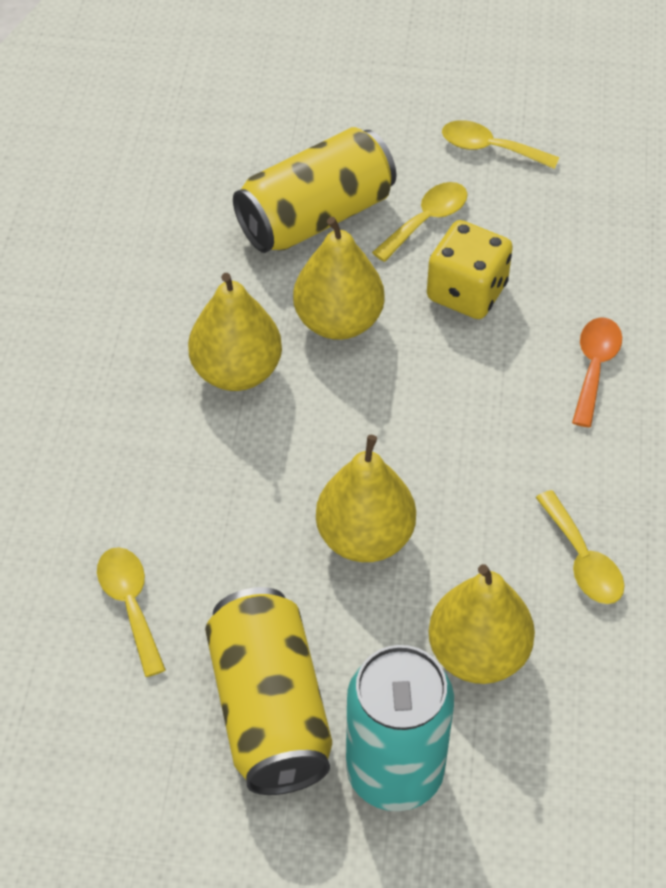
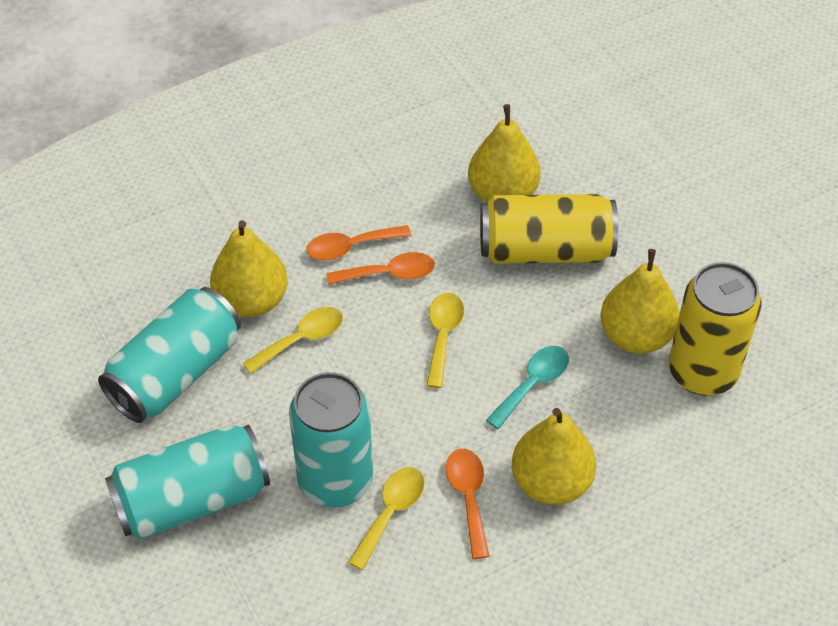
orange spoon: [572,317,622,427] = 1 -> [306,225,411,260] [327,252,435,285] [446,449,490,559] = 3
turquoise can: [346,645,454,811] = 1 -> [98,287,241,423] [105,425,270,540] [289,372,373,508] = 3
turquoise spoon: none = 0 -> [486,346,569,429] = 1
yellow dice: [427,220,513,319] = 1 -> none = 0
yellow spoon: [97,547,166,677] [372,182,468,262] [442,120,559,169] [536,490,625,604] = 4 -> [243,307,343,374] [348,467,425,570] [426,293,464,388] = 3

